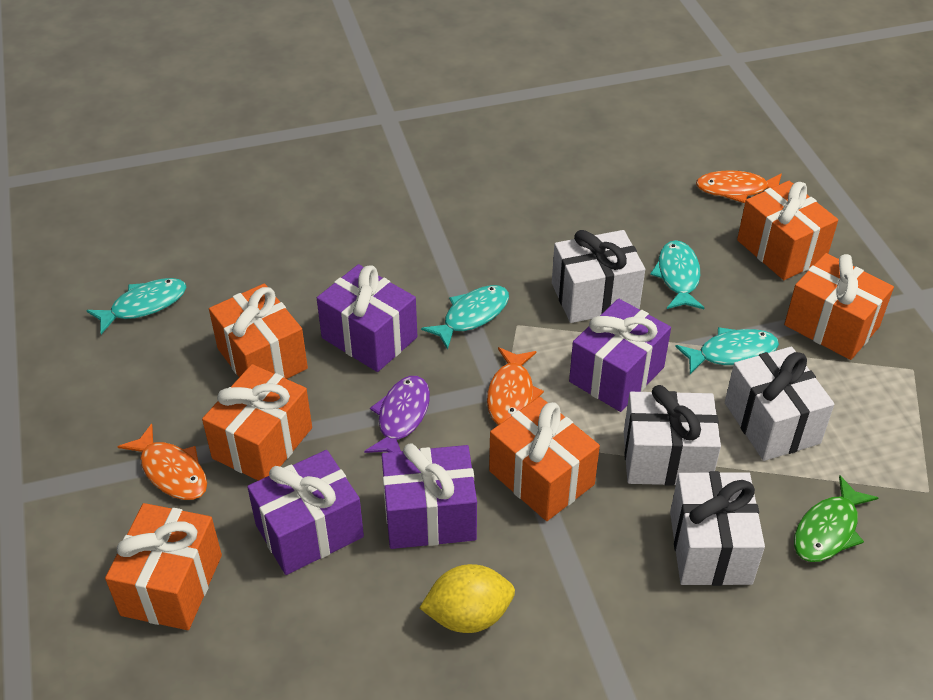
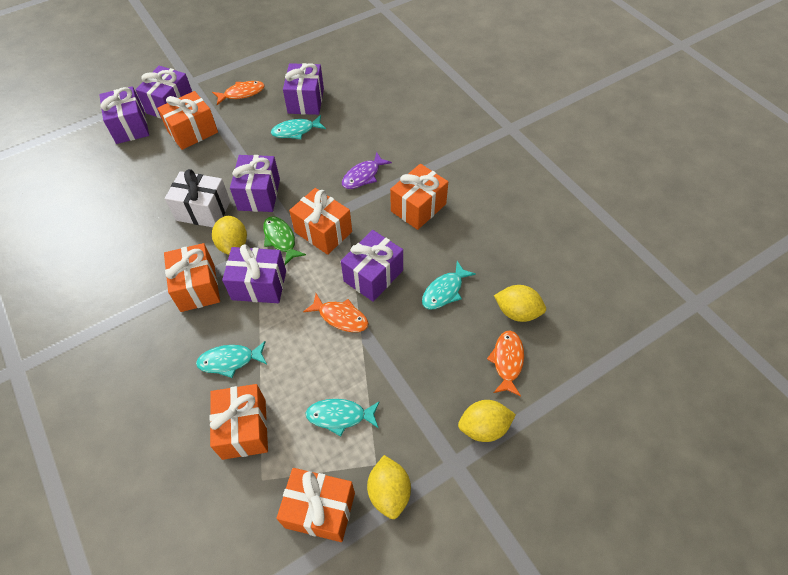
purple gift: [247,450,364,575] [317,264,417,372] [382,443,477,549] [569,299,671,412] = 4 -> [99,86,149,144] [135,66,192,119] [222,244,286,303] [230,155,280,212] [283,63,324,115] [341,230,403,302] = 6
white gift: [552,230,645,323] [624,385,721,486] [670,471,765,586] [725,347,834,461] = 4 -> [165,169,230,227] = 1
yellow lemon: [420,564,515,633] = 1 -> [212,216,247,255] [367,455,411,519] [458,400,516,442] [494,285,546,322] = 4

